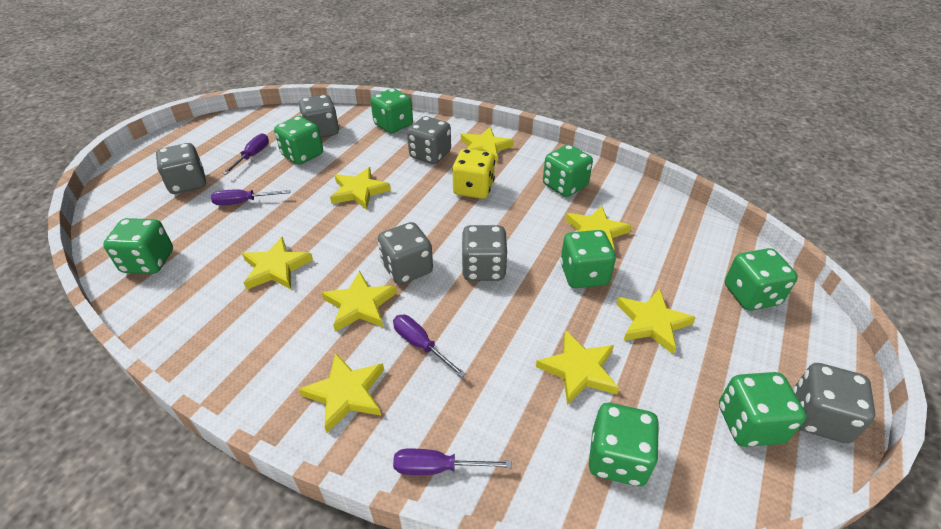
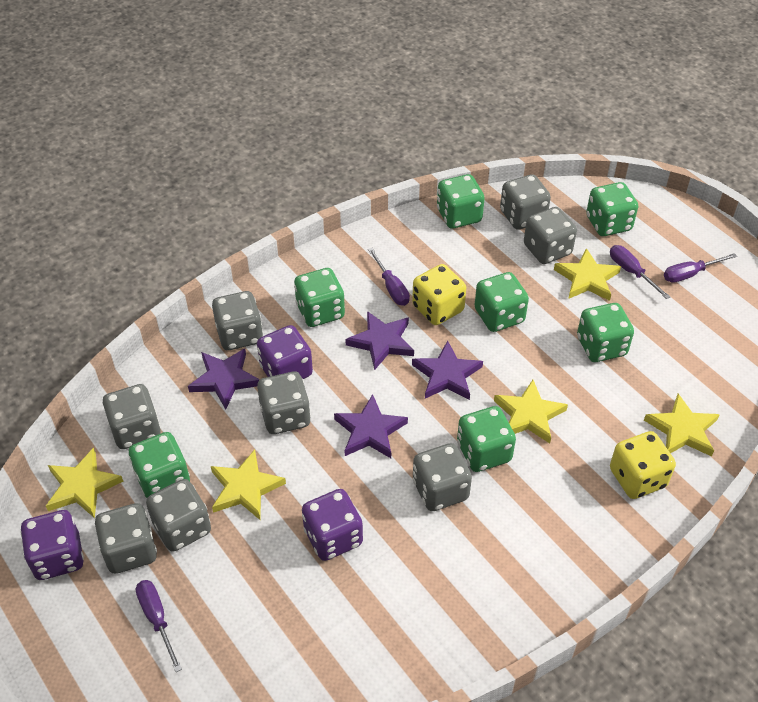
green dice: [103,218,173,274] [274,116,323,165] [371,88,413,133] [543,144,593,197] [560,230,616,288] [589,403,659,486] [719,372,806,447] [725,248,798,311] = 8 -> [129,432,190,498] [294,268,345,327] [437,174,485,229] [457,406,516,472] [475,272,529,332] [577,303,634,362] [586,182,638,236] = 7
grey dice: [156,143,206,194] [299,95,339,138] [378,222,433,285] [407,116,451,164] [461,225,507,281] [793,363,875,444] = 6 -> [95,503,157,574] [103,384,161,449] [146,479,211,552] [212,291,263,350] [257,371,311,434] [413,443,472,511] [500,174,551,230] [524,207,577,264] = 8
purple dice: none = 0 -> [21,510,84,580] [257,325,313,379] [302,489,363,561] = 3
purple star: none = 0 -> [188,349,260,410] [334,394,408,458] [345,311,414,370] [412,340,483,400] = 4
yellow dice: [452,149,495,199] = 1 -> [412,264,466,325] [610,431,676,499] = 2
yellow star: [242,237,313,290] [299,353,384,433] [322,271,397,332] [330,167,391,210] [461,127,514,163] [536,330,619,405] [566,206,631,250] [616,289,696,354] = 8 -> [46,448,124,518] [211,449,286,520] [494,380,568,443] [554,248,621,301] [644,394,720,456] = 5

